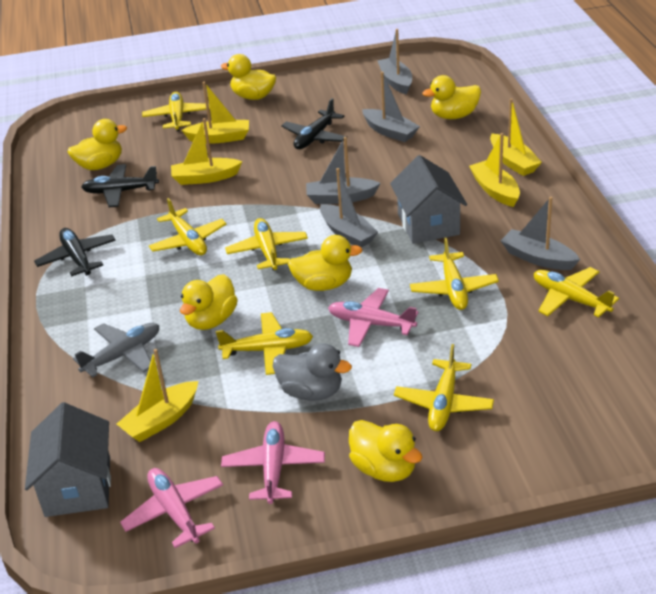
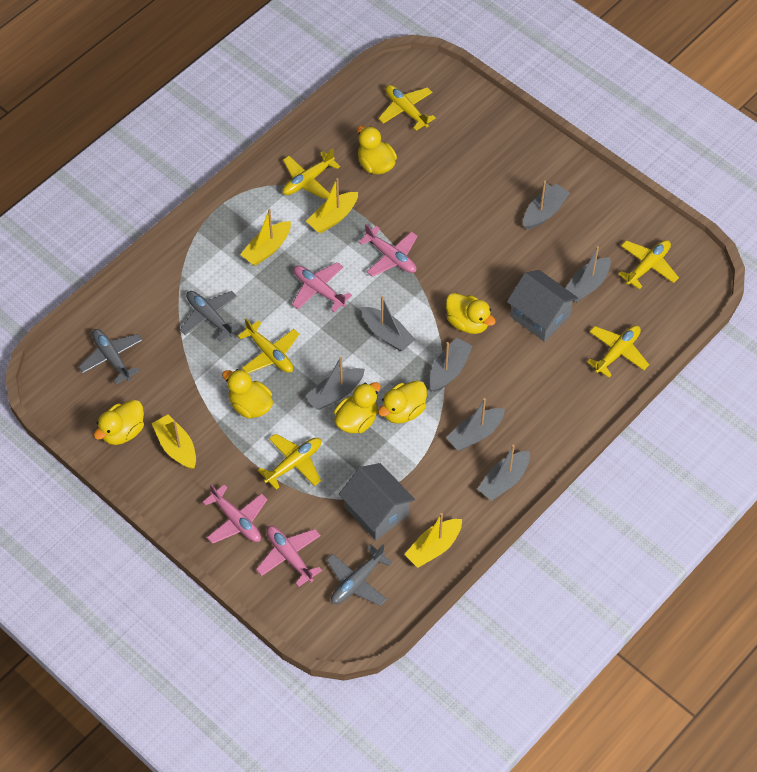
black plane: [34,228,116,276] [81,164,159,207] [281,98,347,149] = 3 -> none = 0
grey boat: [306,137,381,204] [320,168,378,248] [362,71,420,142] [377,29,412,95] [501,197,580,270] = 5 -> [306,357,365,410] [362,296,415,351] [430,338,473,392] [446,398,505,451] [477,445,530,501] [523,180,570,229] [565,246,611,303] = 7
grey duck: [273,343,352,401] = 1 -> none = 0
grey plane: [73,323,159,377] = 1 -> [79,329,143,384] [180,291,241,342] [326,545,393,606] = 3
pink plane: [120,468,223,548] [221,421,325,504] [328,288,419,347] = 3 -> [202,484,268,544] [256,526,322,587] [292,262,352,312] [359,224,418,277] = 4
yellow boat: [117,349,198,442] [171,118,243,185] [181,82,249,144] [469,133,520,207] [490,98,542,176] = 5 -> [152,415,196,469] [240,209,291,266] [306,178,358,233] [404,513,462,568] = 4
yellow plane: [142,92,210,131] [149,198,227,256] [216,312,313,375] [225,218,308,270] [394,344,494,431] [410,238,499,310] [534,267,619,317] = 7 -> [238,318,299,373] [258,433,321,490] [283,149,340,199] [378,85,436,131] [587,325,649,378] [618,240,679,290] = 6

